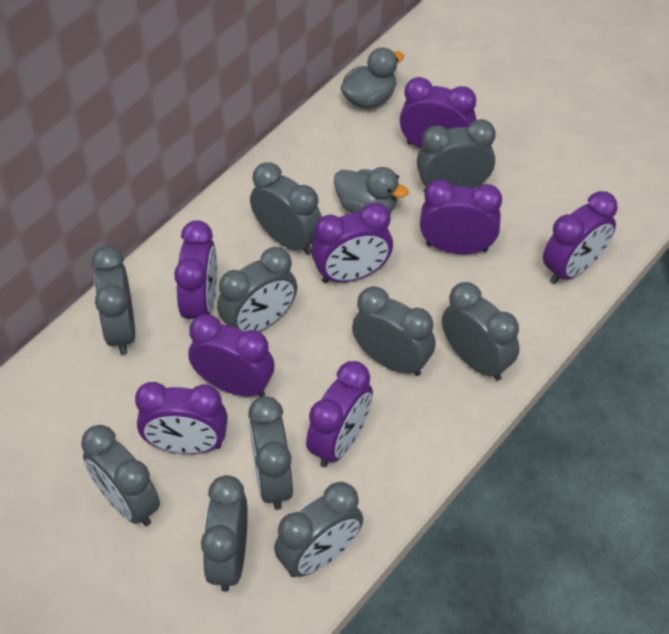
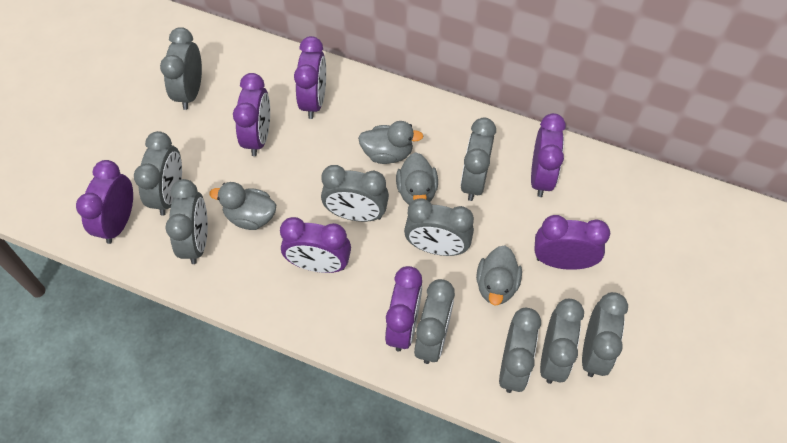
grey duck: [334,167,408,213] [341,47,404,109] = 2 -> [209,182,276,230] [358,121,423,164] [396,152,438,205] [476,246,522,306] = 4
purple clock: [135,382,228,454] [174,220,217,320] [188,314,274,397] [306,361,373,467] [311,202,393,283] [400,77,476,149] [420,179,502,254] [543,191,617,284] = 8 -> [76,160,133,244] [233,73,270,156] [280,217,351,273] [294,36,326,119] [385,266,422,351] [531,113,566,197] [534,215,610,270] = 7

